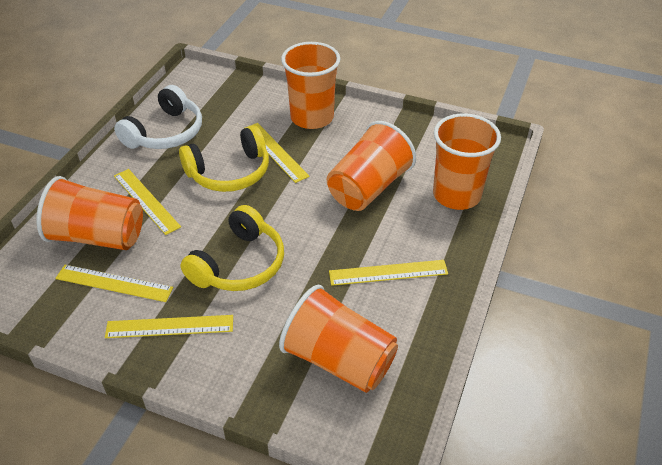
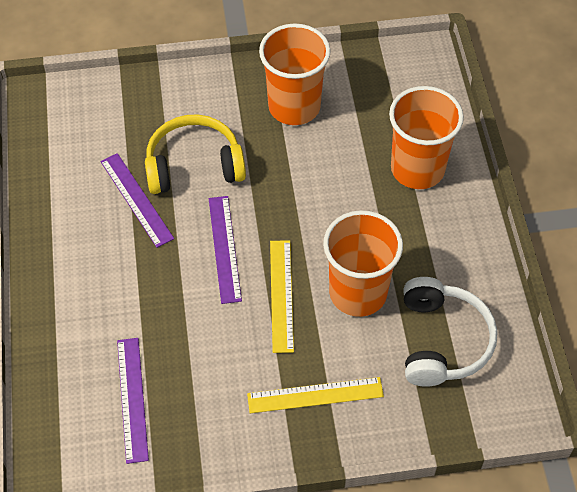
orange cup: [36,176,143,250] [279,285,398,393] [281,42,340,129] [327,121,416,211] [433,113,501,210] = 5 -> [259,23,331,125] [323,210,403,317] [389,86,464,189] = 3
purple ruler: none = 0 -> [101,153,174,248] [117,338,149,464] [209,196,242,304] = 3
yellow headphones: [179,126,269,192] [180,205,284,291] = 2 -> [145,114,246,194] = 1
yellow ruler: [55,265,174,302] [105,315,233,338] [114,169,181,235] [245,123,309,183] [329,260,448,286] = 5 -> [247,377,384,413] [270,240,294,353] = 2

